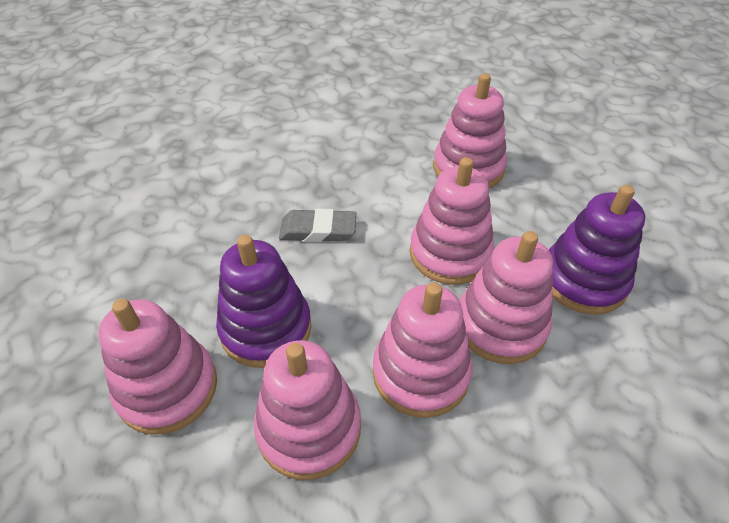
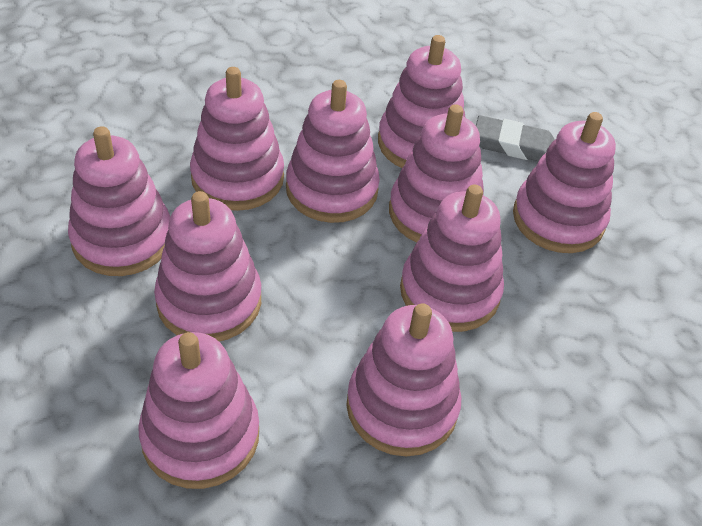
pink stacking toy: [98,299,217,435] [254,340,361,480] [373,282,472,418] [410,157,494,285] [433,73,507,188] [460,231,553,364] = 6 -> [68,126,170,276] [138,332,259,489] [154,191,261,342] [190,67,284,211] [286,80,380,223] [346,303,461,456] [378,35,465,168] [389,104,484,242] [400,185,504,332] [513,112,616,253] = 10
purple stacking toy: [216,235,312,368] [549,185,645,315] = 2 -> none = 0

